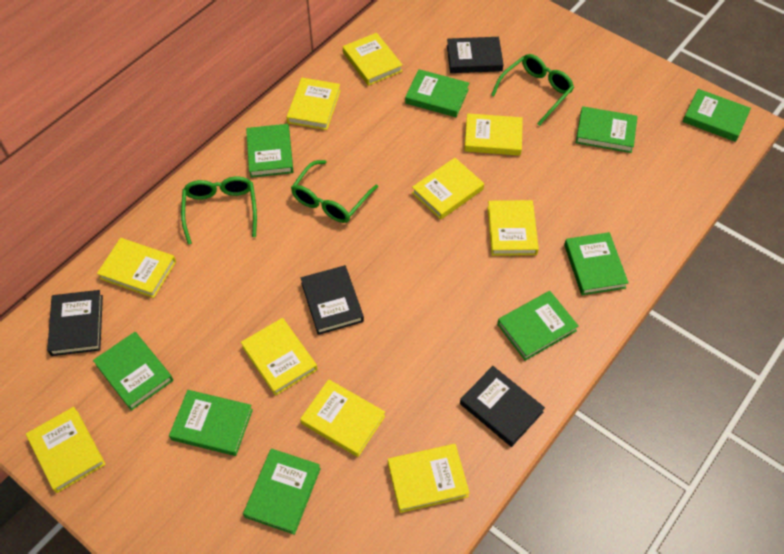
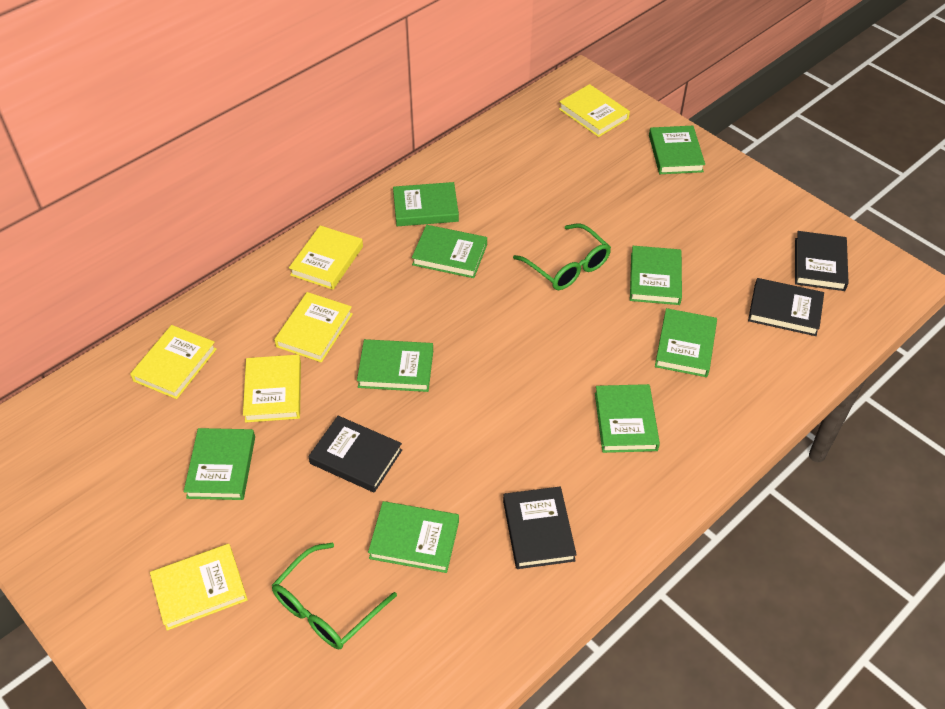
green glasses: [181,176,257,244] [291,160,378,223] [491,54,574,126] = 3 -> [272,542,397,649] [513,223,611,290] = 2
yellow book: [26,407,106,493] [97,238,176,298] [241,318,317,396] [287,78,341,130] [300,379,385,457] [343,33,403,86] [388,444,470,513] [412,158,484,220] [464,113,523,156] [487,200,539,256] = 10 -> [130,325,217,399] [150,544,248,631] [243,355,301,423] [274,292,353,363] [289,225,363,290] [559,84,630,137] = 6

